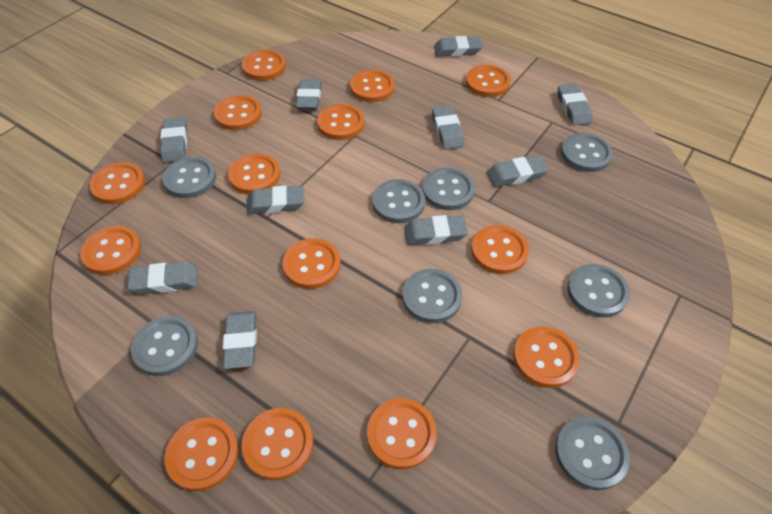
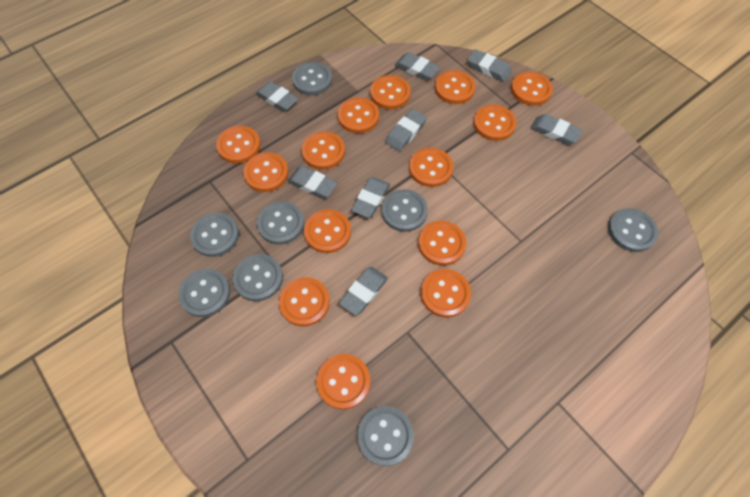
grey eraser: [128,261,198,294] [160,117,187,162] [223,311,257,369] [247,186,305,214] [296,79,322,110] [404,215,468,245] [432,105,464,150] [434,36,483,57] [487,155,548,187] [558,84,592,126] = 10 -> [256,81,299,112] [288,166,337,199] [339,267,388,316] [351,177,390,218] [385,109,427,151] [395,52,440,80] [468,49,512,82] [531,114,583,145] = 8

